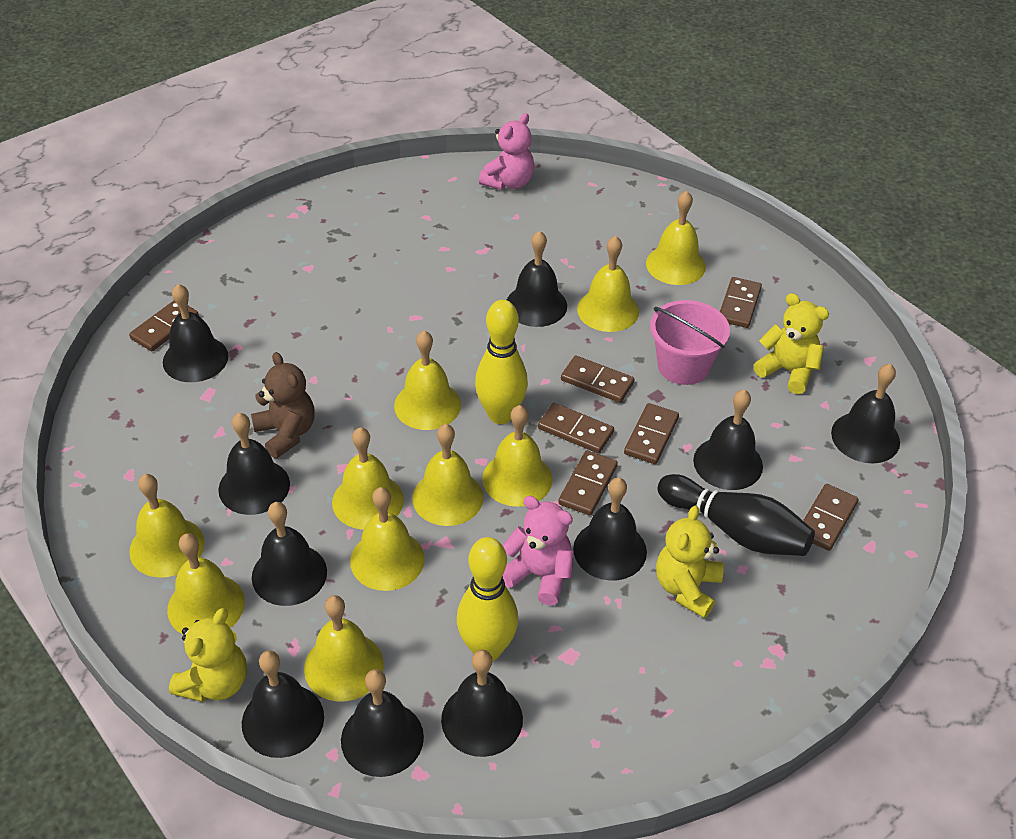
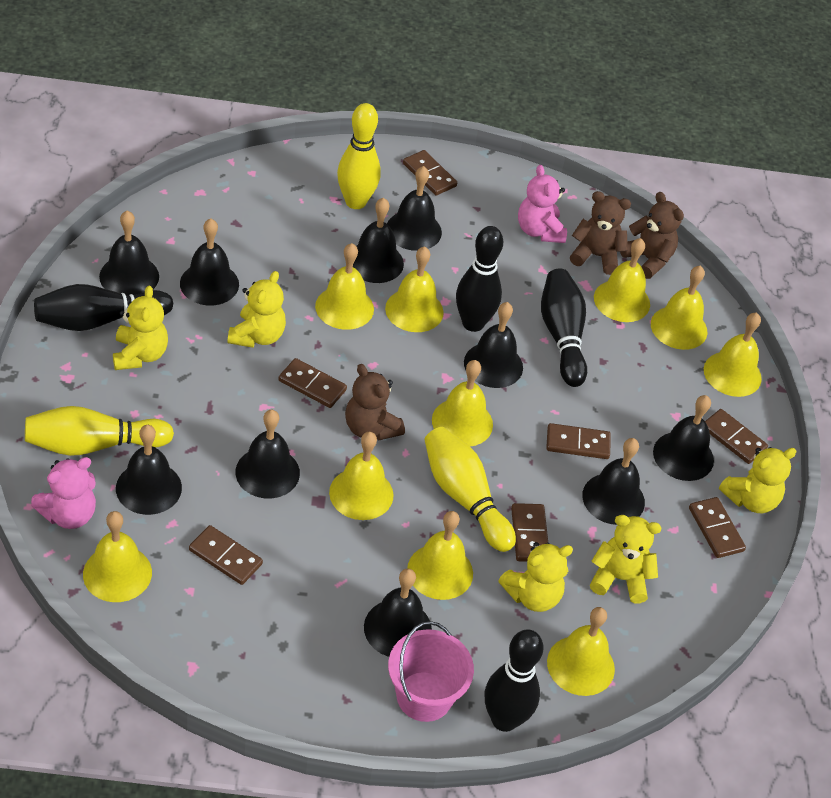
black bowling pin: [657,474,815,556] = 1 -> [34,284,173,331] [456,226,503,332] [485,629,544,732] [541,269,587,387] = 4
brown teddy bear: [251,352,314,458] = 1 -> [345,364,405,440] [570,191,631,275] [620,192,684,279] = 3
yellow bowling pin: [457,537,518,661] [475,300,528,424] = 2 -> [25,406,174,456] [337,103,381,209] [424,427,516,552] = 3
yellow teddy bear: [169,608,247,702] [656,506,724,618] [753,293,829,394] = 3 -> [113,285,168,370] [227,271,286,348] [498,542,573,612] [590,515,661,603] [719,447,797,513] = 5

